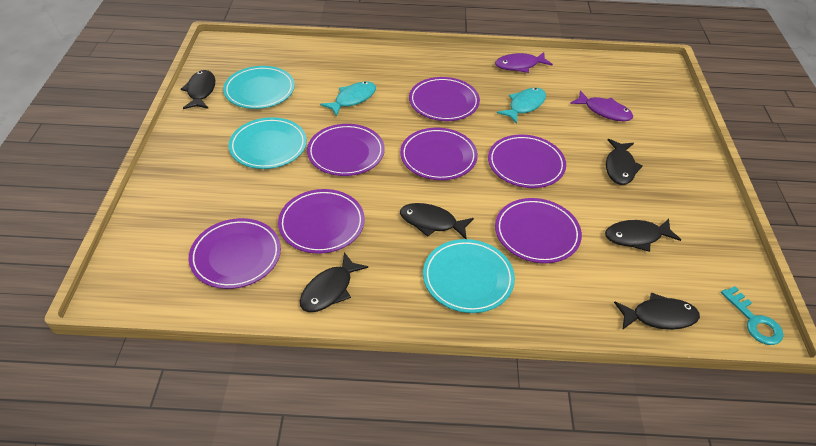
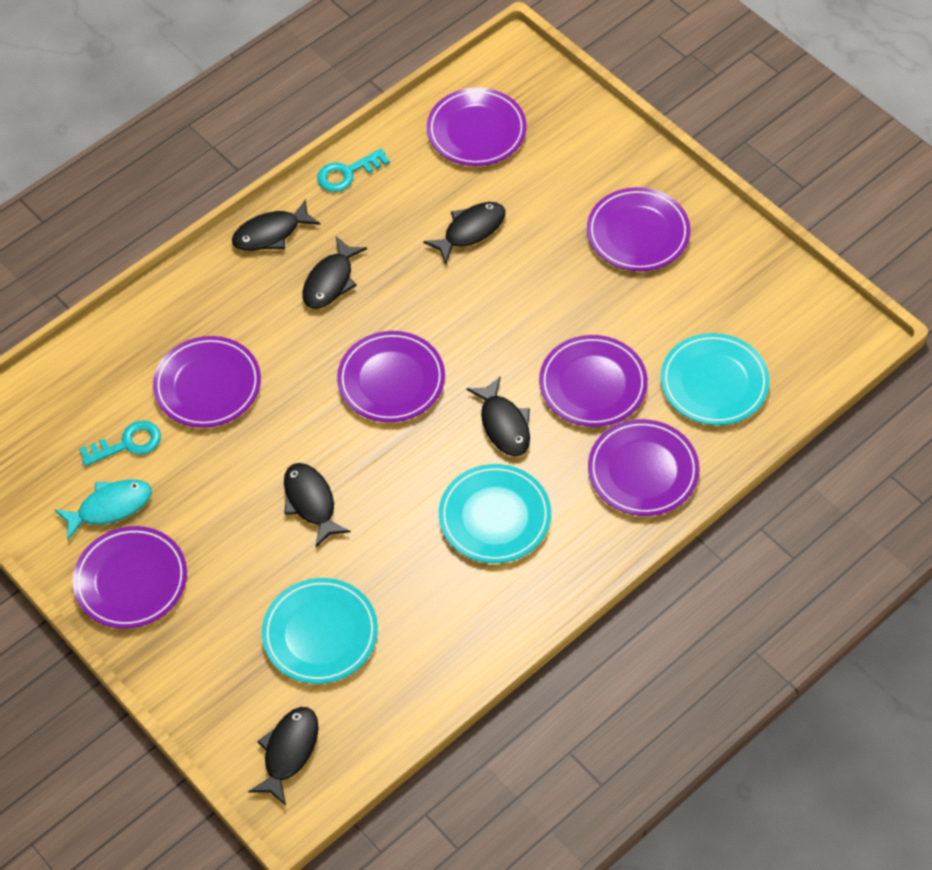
purple fish: [495,52,553,73] [570,91,633,121] = 2 -> none = 0
turquoise fish: [320,81,376,117] [497,88,546,124] = 2 -> [55,479,152,540] = 1
turquoise key: [721,286,784,345] = 1 -> [79,420,161,466] [317,149,390,192] = 2

